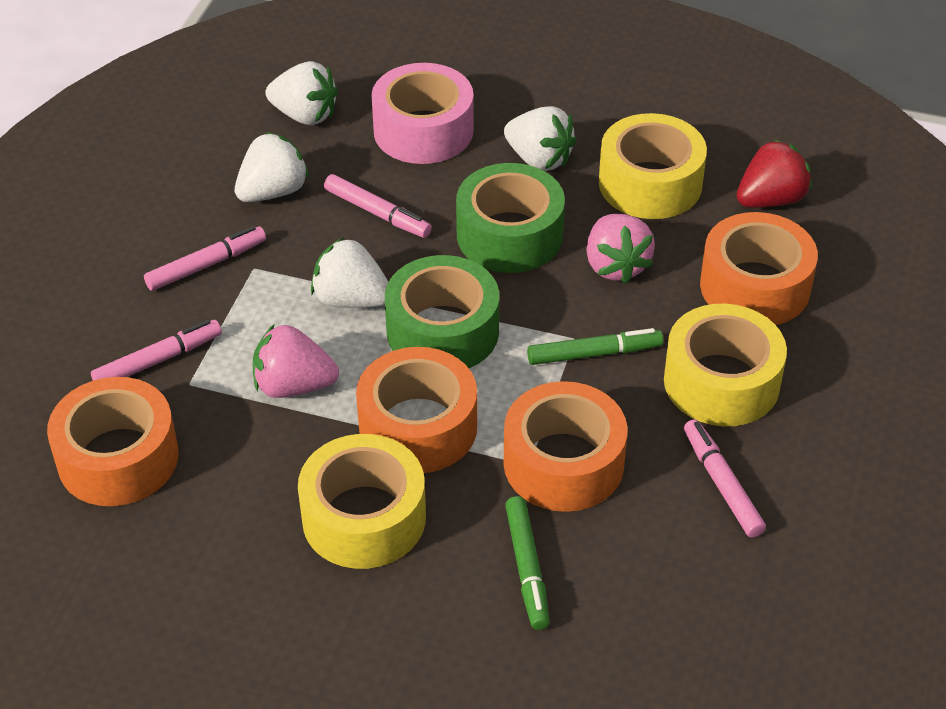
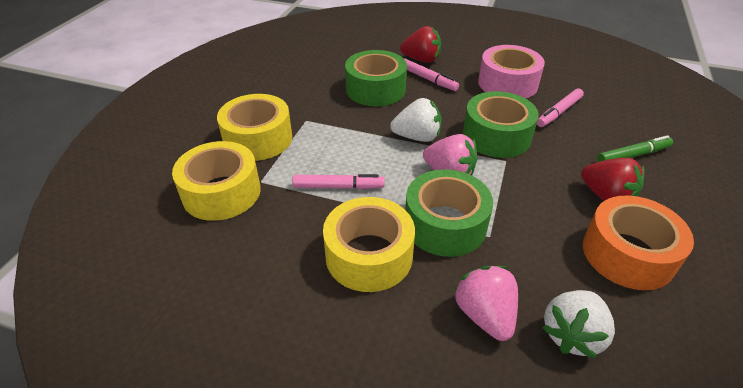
green marker: [505,496,550,630] [527,328,664,365] = 2 -> [597,135,673,162] = 1
green tape: [385,255,499,368] [456,163,565,273] = 2 -> [345,50,407,106] [405,169,493,257] [463,91,539,158] = 3
orange tape: [47,377,179,506] [356,347,477,473] [504,381,627,512] [700,212,818,325] = 4 -> [583,195,694,290] = 1
pink marker: [91,320,222,380] [144,226,266,291] [324,174,432,238] [684,419,766,538] = 4 -> [292,174,384,189] [404,58,459,91] [537,88,584,127] = 3
red strawberry: [737,139,812,208] = 1 -> [400,26,441,63] [581,158,645,201] = 2
white strawberry: [235,132,309,202] [265,61,338,125] [311,237,388,308] [504,106,577,171] = 4 -> [390,98,442,142] [542,290,615,359] = 2

